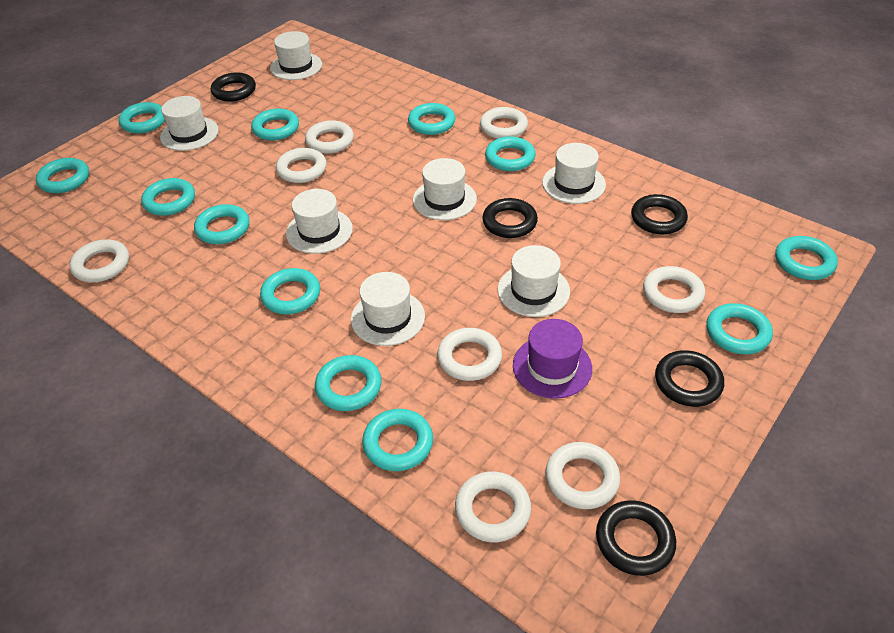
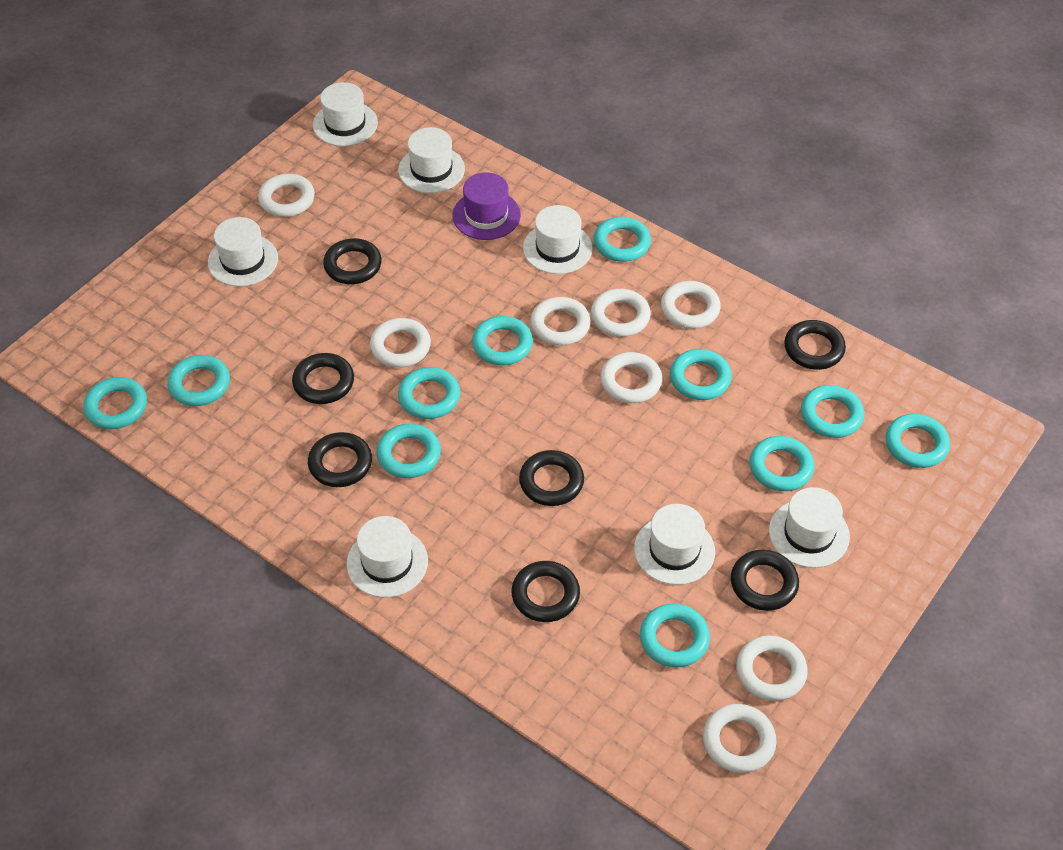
black ring: [211,72,256,102] [482,198,538,238] [596,500,676,576] [631,194,688,234] [655,350,724,407] = 5 -> [292,353,354,404] [308,432,372,487] [323,238,382,284] [511,561,580,622] [519,450,584,506] [731,550,799,611] [784,320,846,370] = 7
turquoise ring: [36,158,89,193] [118,102,165,133] [141,178,195,216] [194,204,249,244] [251,108,299,141] [260,268,320,314] [315,355,382,411] [362,409,433,471] [408,103,455,135] [485,137,536,171] [707,303,773,354] [775,236,838,280] = 12 -> [83,377,147,429] [167,355,230,406] [377,424,441,478] [398,367,460,419] [472,316,533,365] [594,217,651,262] [640,604,710,667] [670,349,732,400] [749,436,814,491] [801,385,864,438] [885,414,950,468] = 11

